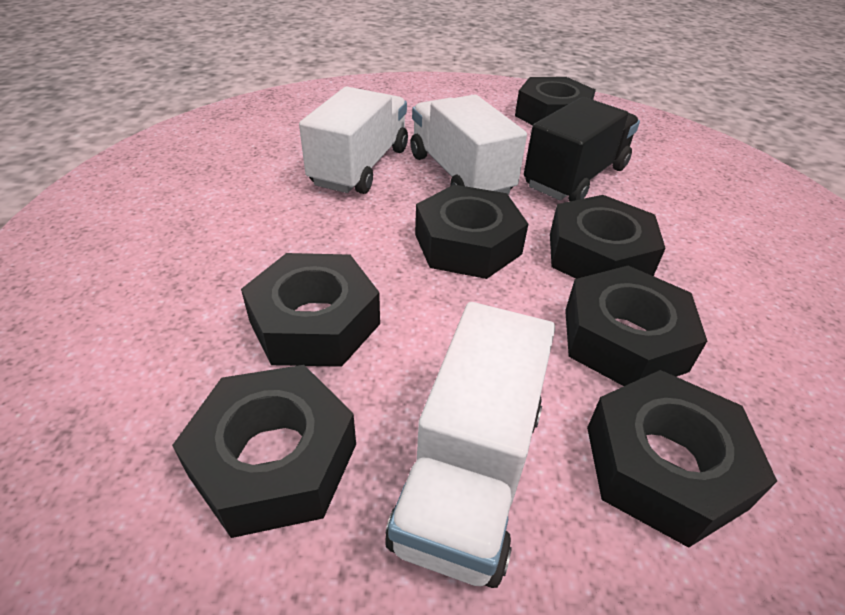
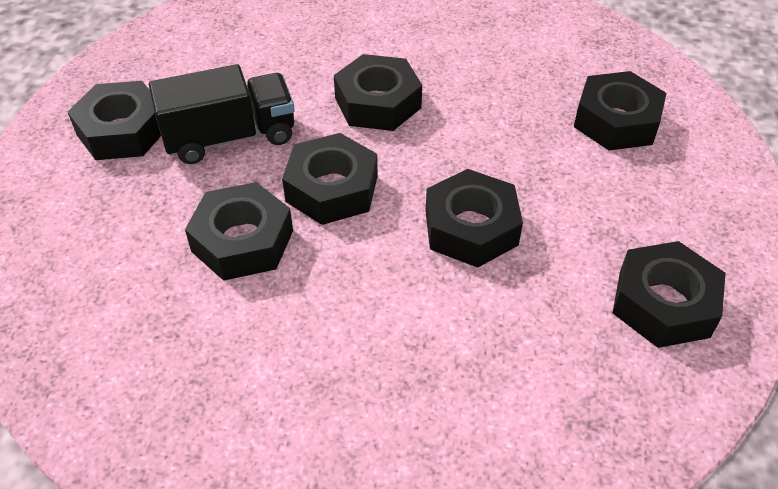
white truck: [299,87,408,194] [385,302,555,588] [410,95,527,195] = 3 -> none = 0

